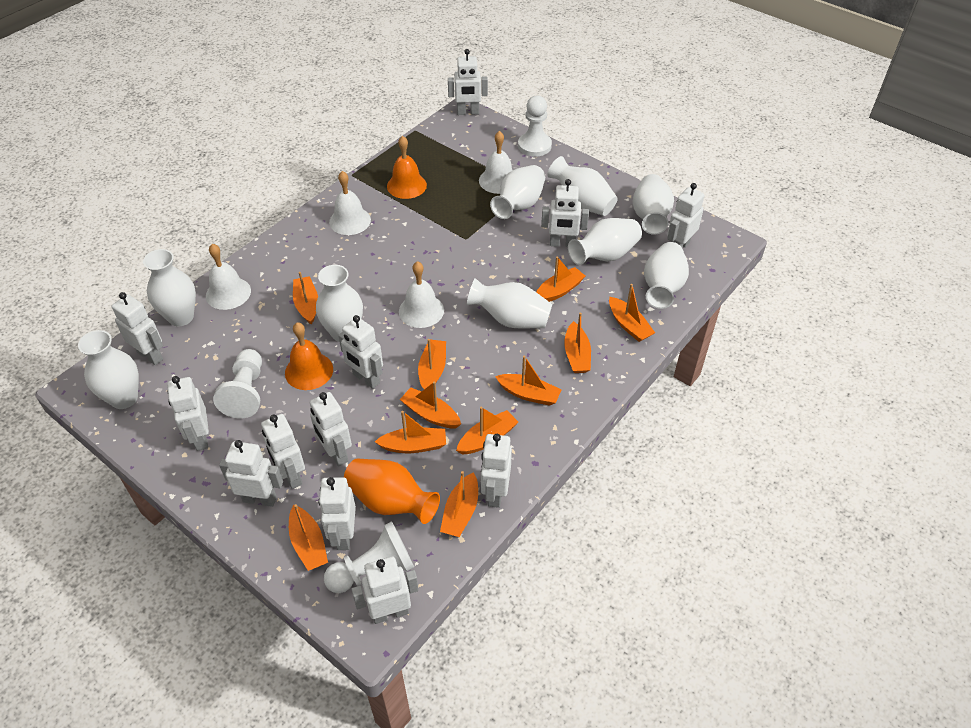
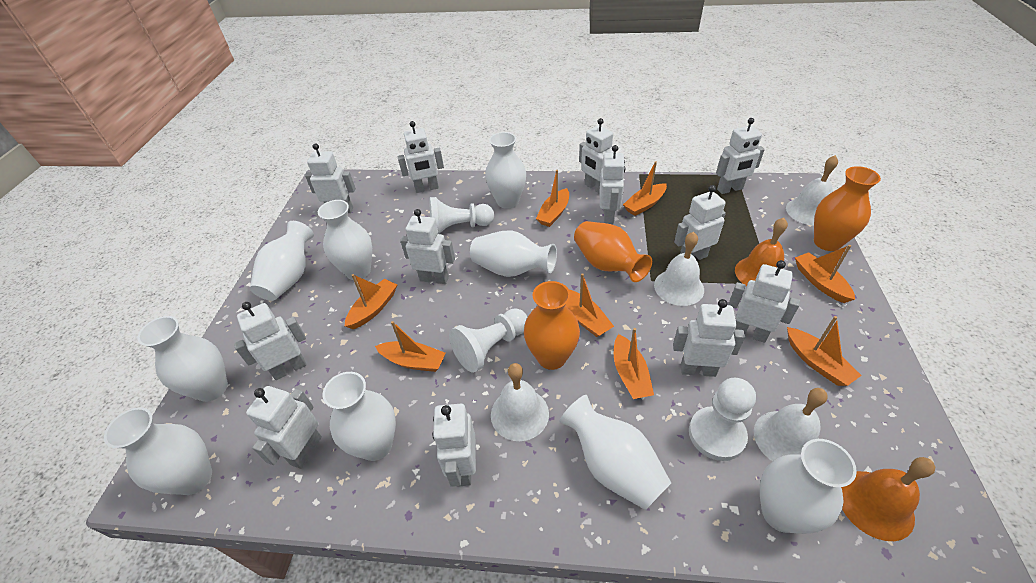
orange boat: [289,504,328,571] [293,272,318,325] [375,411,446,453] [400,381,461,428] [418,339,446,389] [440,471,478,537] [456,407,518,454] [495,356,562,406] [536,256,585,302] [564,313,591,373] [609,284,655,342] = 11 -> [345,274,397,329] [375,321,446,372] [536,170,569,227] [565,273,614,337] [614,328,654,399] [623,161,667,216] [787,316,862,386] [795,245,855,303] = 8
orange vase: [344,458,440,524] = 1 -> [524,281,580,370] [574,221,652,282] [814,166,881,251] = 3

